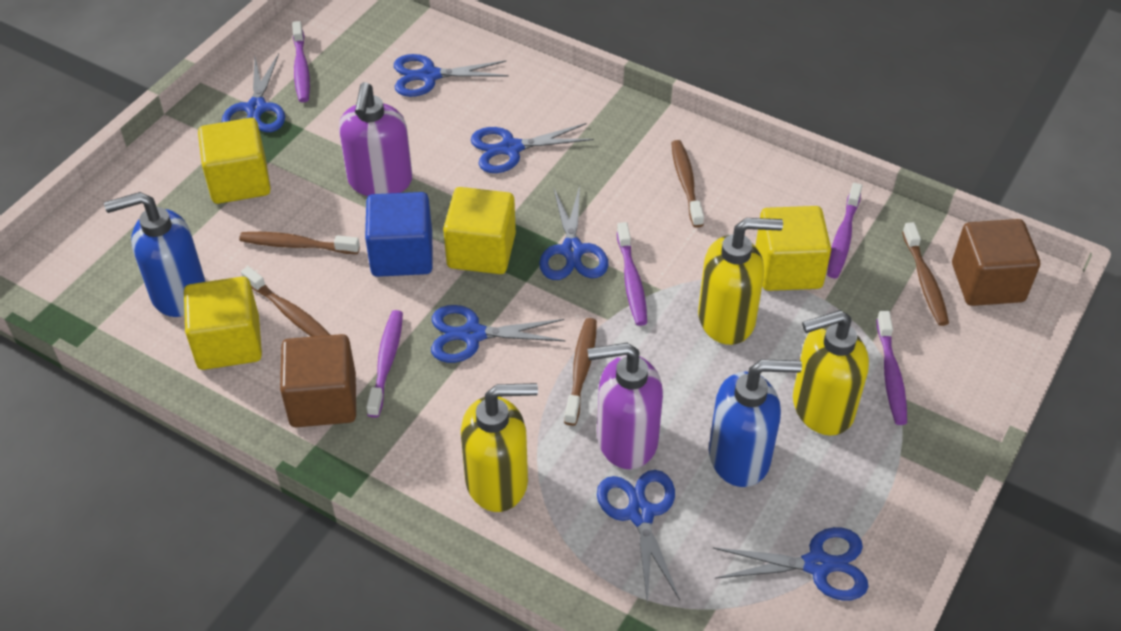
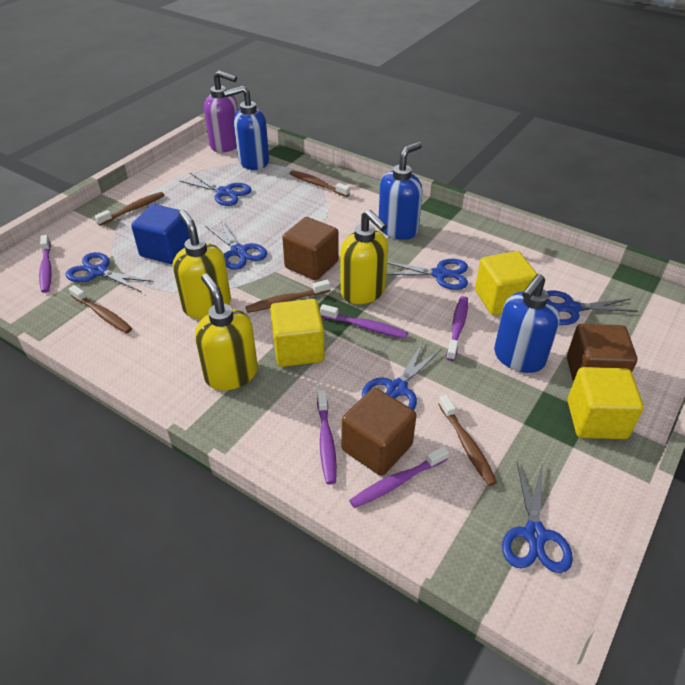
blue soap dispenser: [104,192,206,317] [709,360,802,487] = 2 -> [223,86,269,170] [379,142,422,240] [494,274,560,373] = 3
brown cube: [280,334,356,427] [952,219,1040,306] = 2 -> [282,217,339,280] [341,388,416,476] [567,324,637,382] = 3
purple soap dispenser: [339,82,412,196] [588,343,663,469] = 2 -> [204,70,238,153] = 1
yellow cube: [184,277,262,370] [198,118,271,204] [443,187,516,274] [755,206,831,291] = 4 -> [270,299,325,367] [475,251,537,315] [567,367,644,439] = 3

